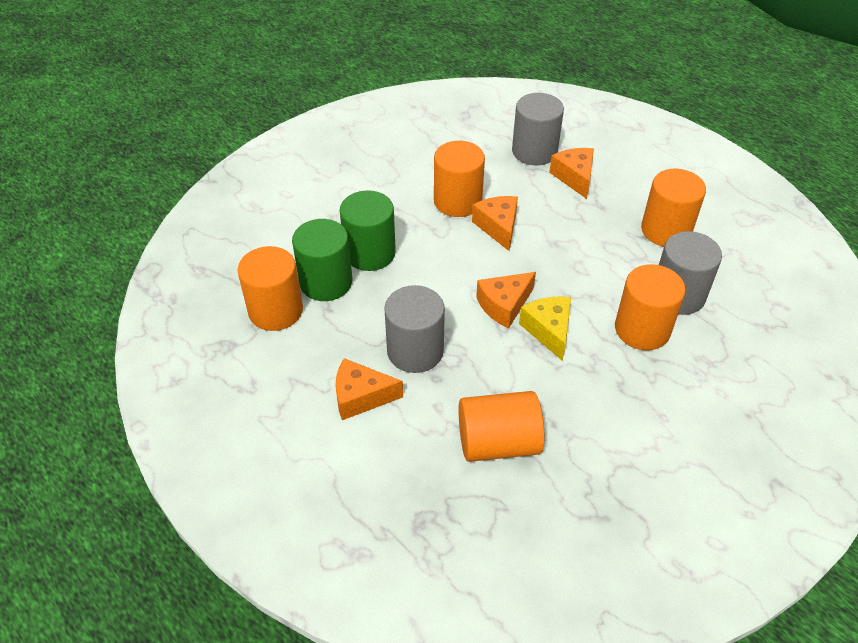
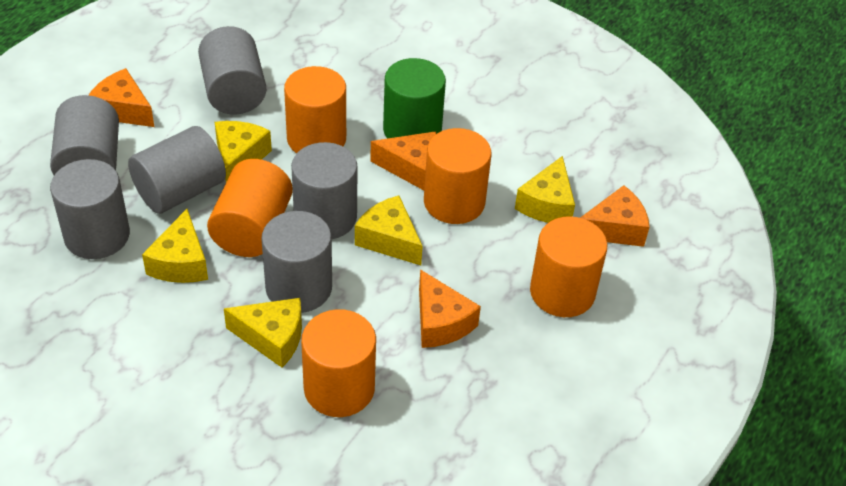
green cylinder: [292,219,352,301] [340,190,396,271] = 2 -> [383,58,446,139] = 1
grey cylinder: [384,285,445,373] [512,93,564,165] [659,231,722,315] = 3 -> [50,95,119,175] [50,159,130,259] [128,126,226,214] [198,26,266,115] [261,211,332,313] [291,142,358,239] = 6
yellow cheese: [519,296,571,361] = 1 -> [142,209,208,283] [215,121,272,182] [224,298,302,368] [355,196,423,265] [515,156,575,223] = 5

